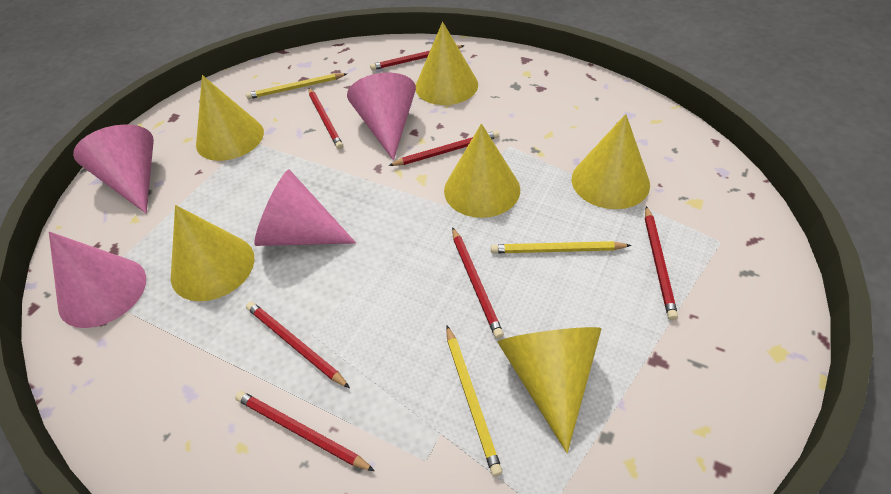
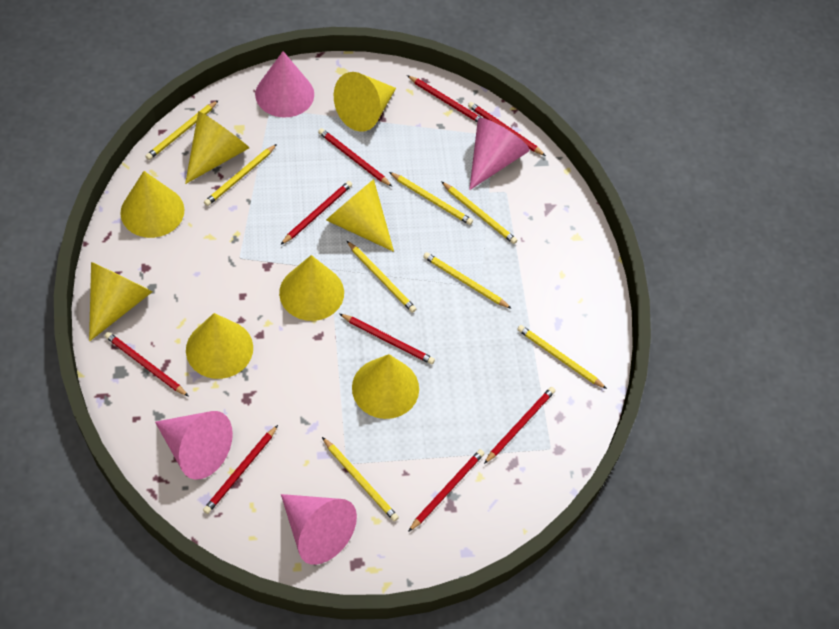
red pencil: [235,391,375,471] [246,301,350,388] [308,88,343,149] [370,45,465,70] [388,130,499,166] [452,227,504,339] [645,206,678,320] = 7 -> [105,332,189,397] [203,425,278,514] [281,181,352,245] [318,128,393,187] [340,314,435,364] [407,75,482,122] [408,449,485,532] [468,102,546,156] [484,387,555,464] = 9
yellow cone: [171,205,255,301] [196,75,264,161] [416,22,478,105] [444,124,520,218] [497,327,602,453] [572,114,650,209] = 6 -> [89,262,153,341] [121,171,184,238] [185,111,249,184] [186,313,253,379] [279,255,344,321] [326,179,394,252] [334,72,396,132] [352,354,419,419] = 8
yellow pencil: [246,73,347,99] [446,326,503,477] [491,241,632,253] = 3 -> [145,100,219,160] [204,144,277,206] [322,437,399,521] [347,241,416,313] [389,172,473,225] [423,252,512,309] [441,181,517,244] [517,325,607,389] = 8

